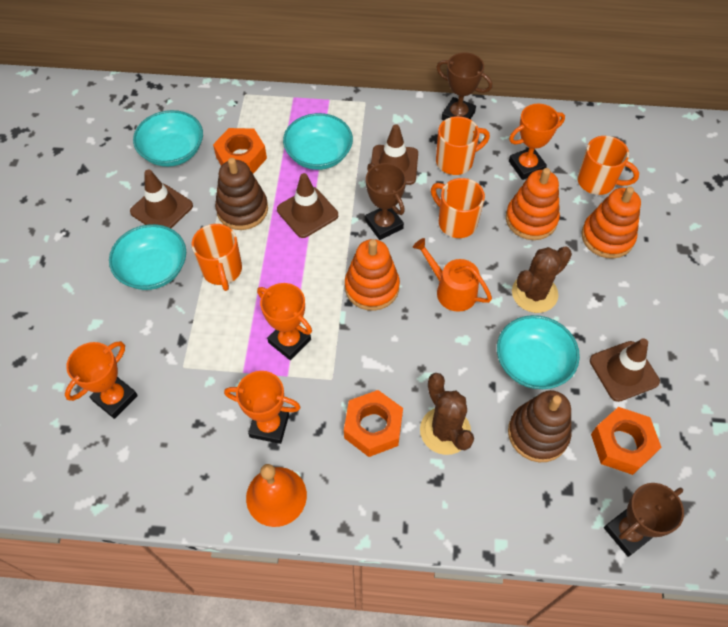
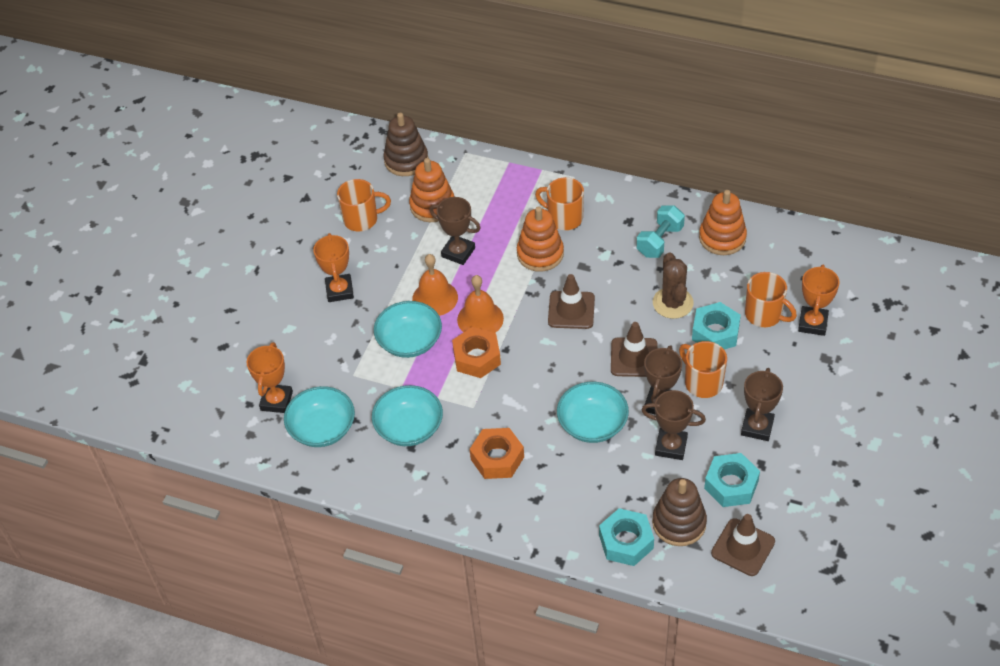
brown cactus: [420,373,474,455] [512,246,572,313] = 2 -> [653,252,694,319] = 1
brown traffic cone: [130,169,193,228] [277,173,338,238] [371,124,418,185] [590,338,660,402] = 4 -> [548,274,595,329] [611,322,658,377] [711,514,775,576] = 3
brown trophy: [365,163,406,240] [436,52,492,120] [604,483,684,557] = 3 -> [429,197,481,265] [641,390,706,460] [644,345,682,414] [741,368,783,441] = 4
orange bell: [246,464,307,527] = 1 -> [412,254,458,316] [457,275,504,333] = 2
orange nut: [213,128,267,174] [344,390,403,457] [591,407,661,475] = 3 -> [452,327,501,378] [470,428,524,479] = 2
orange trophy: [65,341,138,419] [224,371,301,444] [257,283,312,360] [509,104,565,180] = 4 -> [247,342,293,413] [313,233,354,302] [798,265,840,336] = 3
orange watering can: [413,238,492,312] = 1 -> none = 0
turquoise dumbbell: none = 0 -> [636,205,685,258] = 1
turquoise nut: none = 0 -> [599,508,654,566] [692,302,741,350] [704,453,760,507] = 3

